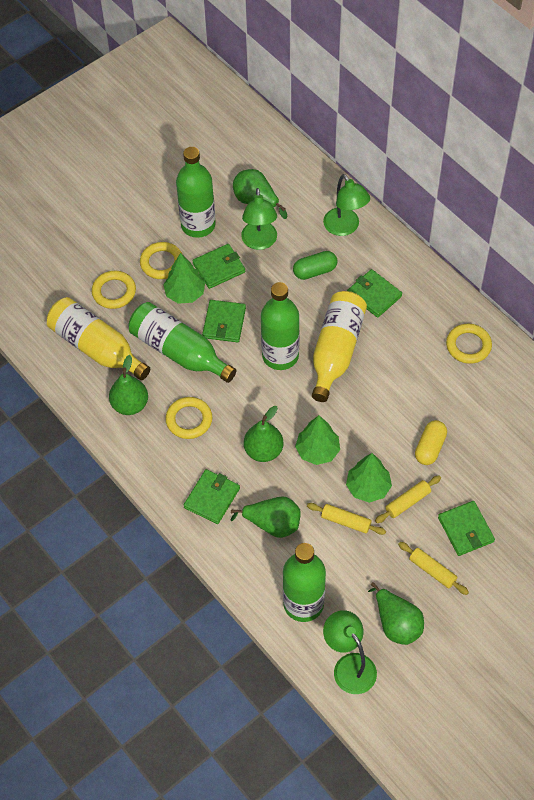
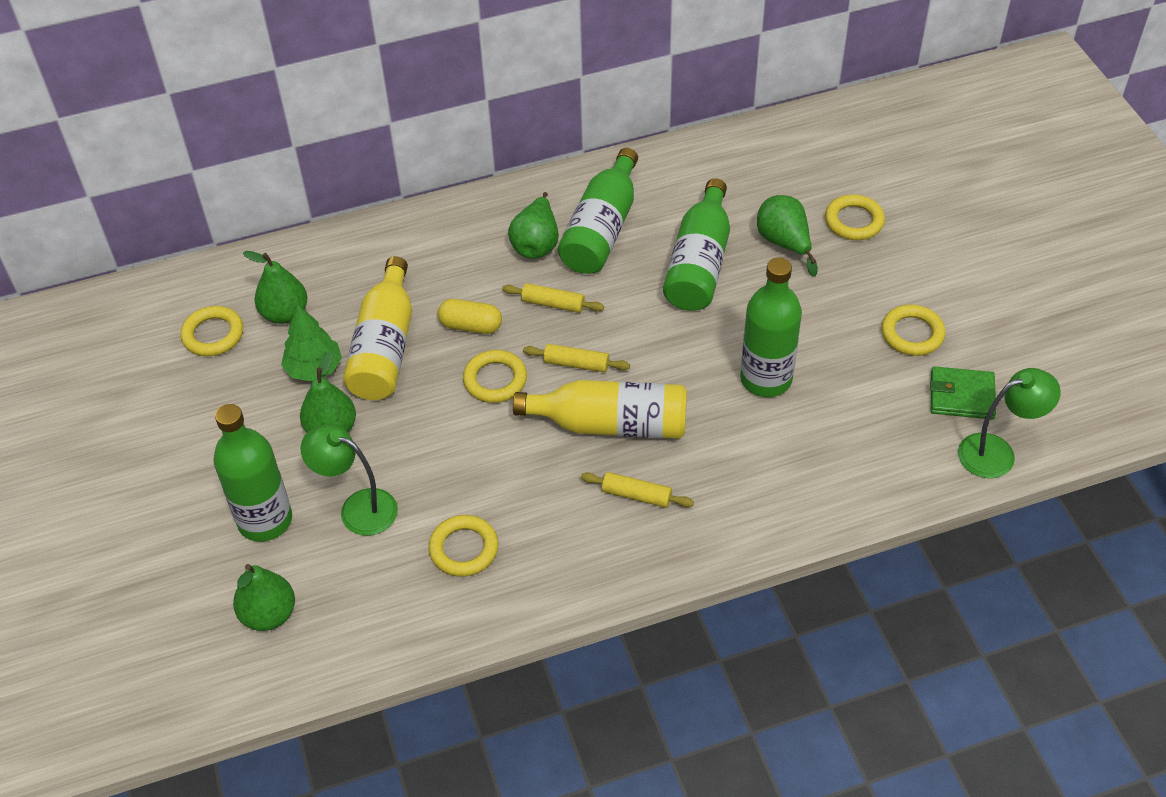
green capsule: [293,251,337,280] = 1 -> none = 0
green lamp: [241,188,277,250] [323,174,370,236] [323,610,377,694] = 3 -> [300,424,398,536] [958,368,1061,478] = 2
green tree: [163,253,205,304] [295,415,340,465] [346,453,392,503] = 3 -> [281,304,342,381] = 1
green wallet: [184,469,240,524] [192,244,245,289] [202,300,246,343] [347,269,402,318] [438,501,495,556] = 5 -> [930,366,996,419] = 1
yellow ring: [92,271,136,309] [140,242,183,279] [165,397,212,439] [446,324,492,364] = 4 -> [180,306,243,356] [428,515,499,577] [463,350,527,403] [825,194,885,240] [881,305,946,356] = 5

